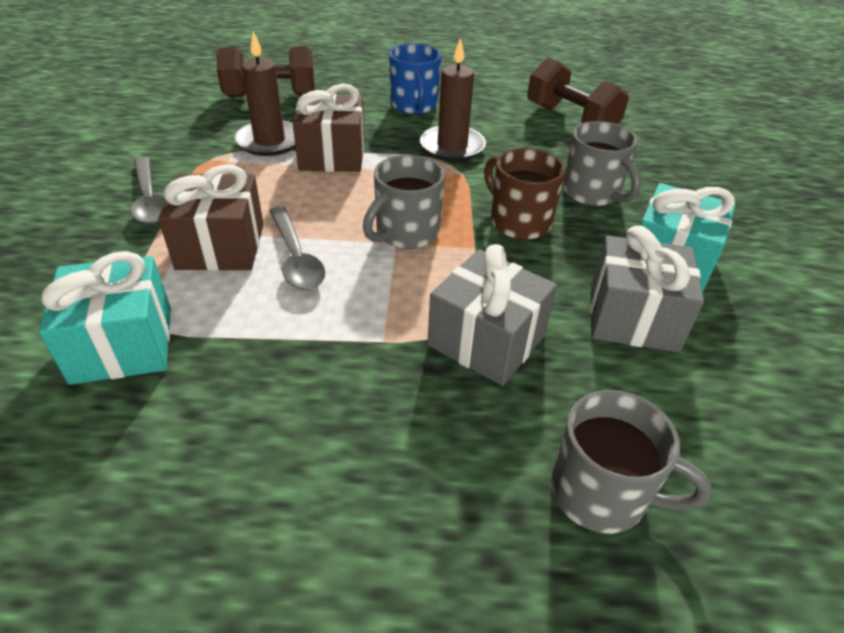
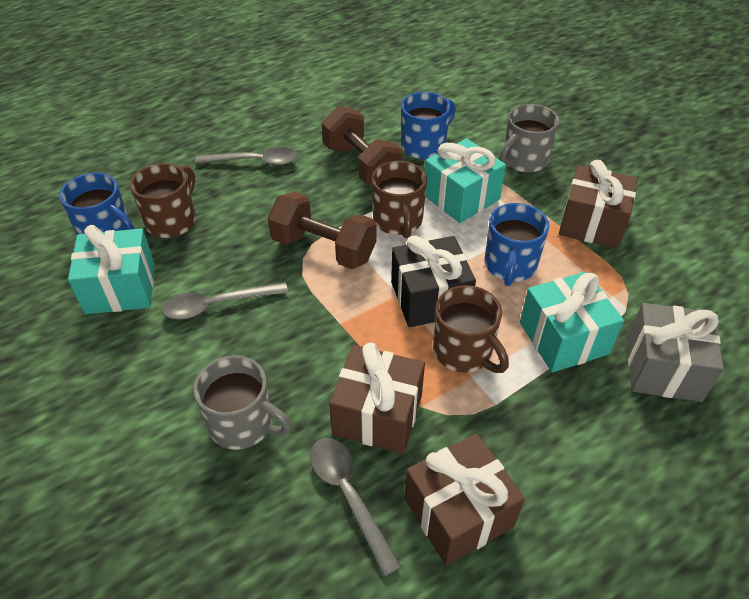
black gift: none = 0 -> [391,236,476,327] = 1
blue mug: [389,44,442,114] = 1 -> [59,173,134,235] [401,92,456,159] [484,203,549,286] = 3
brown candle: [235,31,295,156] [420,37,486,161] = 2 -> none = 0
brown gift: [158,165,264,271] [293,84,364,172] = 2 -> [329,343,425,454] [404,433,525,566] [559,160,638,249] = 3
brown mug: [484,148,566,240] = 1 -> [130,163,196,238] [372,161,427,238] [433,285,509,373] = 3
grey gift: [427,244,557,386] [590,226,704,352] = 2 -> [627,303,724,402] = 1
grey mug: [363,155,445,249] [551,390,711,534] [563,121,641,206] = 3 -> [194,355,292,450] [499,104,559,173] = 2
grey spoon: [131,157,166,224] [269,206,325,290] = 2 -> [162,282,288,320] [195,147,298,166] [310,438,401,577] = 3
turquoise gift: [39,251,171,385] [640,183,736,293] = 2 -> [68,224,155,314] [425,138,506,223] [520,272,624,372] = 3

